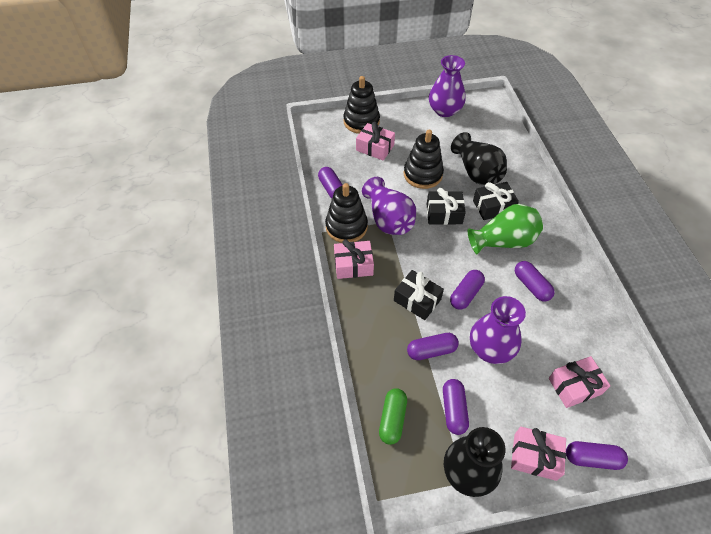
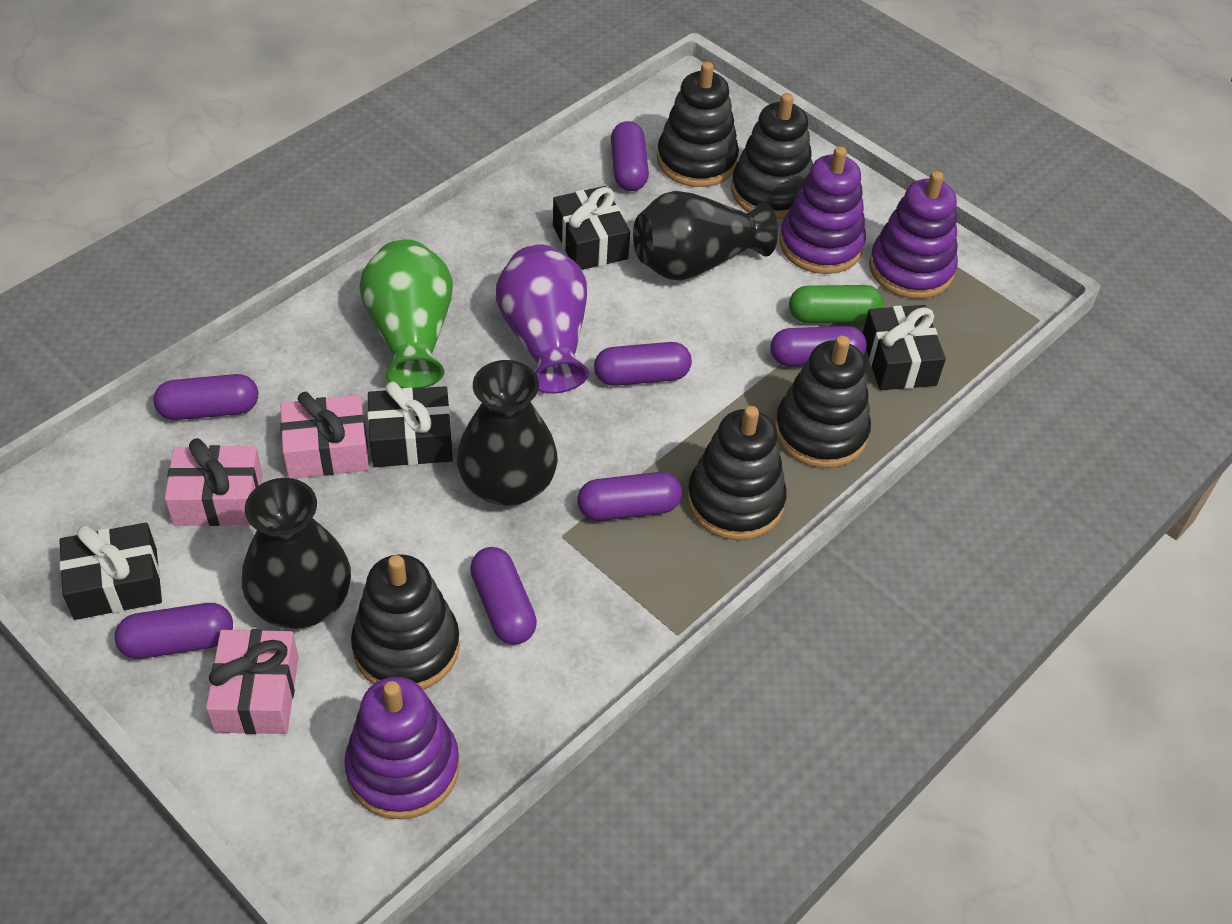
black gift: [394,270,444,320] [427,188,466,225] [473,182,519,220] = 3 -> [59,523,162,620] [367,381,453,467] [553,186,630,270] [863,305,946,390] = 4
black stacking toy: [325,183,368,243] [343,76,380,134] [404,130,444,189] = 3 -> [351,554,460,689] [657,62,739,187] [687,406,787,540] [731,93,813,219] [775,336,871,468] = 5
black vase: [444,427,505,497] [451,132,507,185] = 2 -> [242,478,351,629] [457,360,558,506] [633,191,778,281] = 3
pink gift: [334,239,374,279] [356,122,395,161] [511,427,566,481] [549,356,611,408] = 4 -> [165,438,262,526] [206,629,299,734] [280,392,369,478] = 3
purple capsule: [318,167,343,198] [407,333,459,360] [443,379,469,435] [450,270,485,309] [515,261,555,302] [566,441,628,470] = 6 -> [115,603,233,659] [154,374,258,420] [470,547,537,645] [577,472,682,521] [594,342,692,386] [611,121,649,191] [770,326,867,366] = 7
purple stacking toy: none = 0 -> [344,677,460,820] [779,146,866,274] [869,171,958,299] = 3
purple vase: [362,177,416,235] [429,55,466,117] [470,296,526,364] = 3 -> [496,244,589,394] = 1

